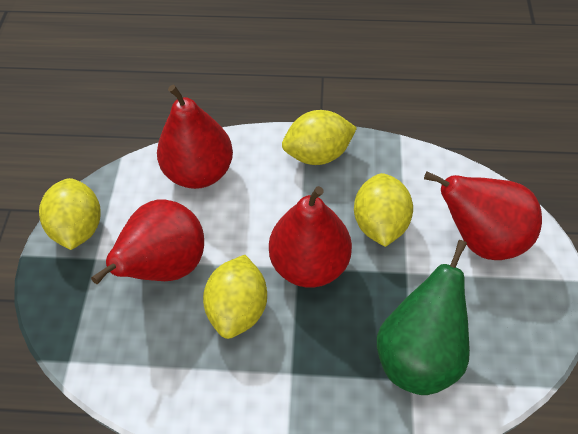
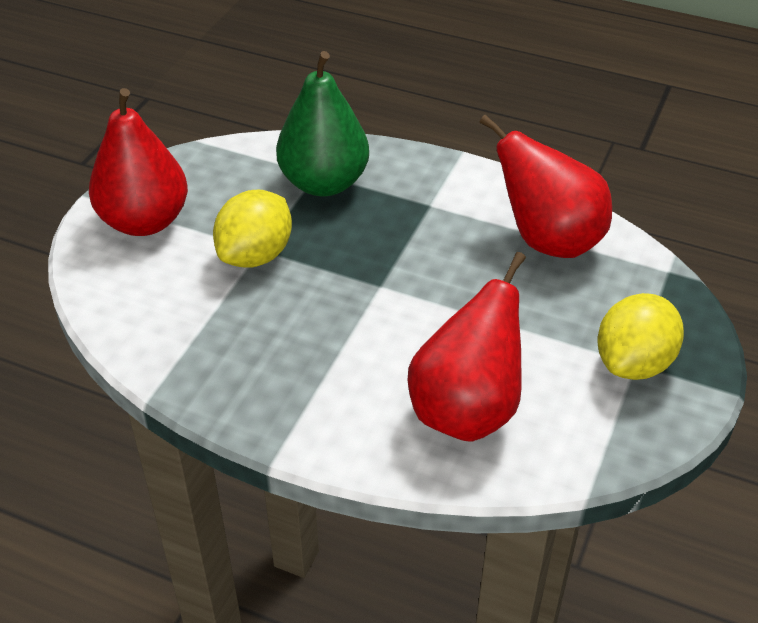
red pear: [91,200,204,284] [157,85,233,189] [269,186,352,287] [424,171,542,260] = 4 -> [89,88,188,236] [408,252,526,442] [480,115,612,258] = 3
yellow lemon: [39,178,101,250] [203,255,267,339] [282,110,357,165] [354,173,413,247] = 4 -> [213,190,292,267] [597,293,684,380] = 2

